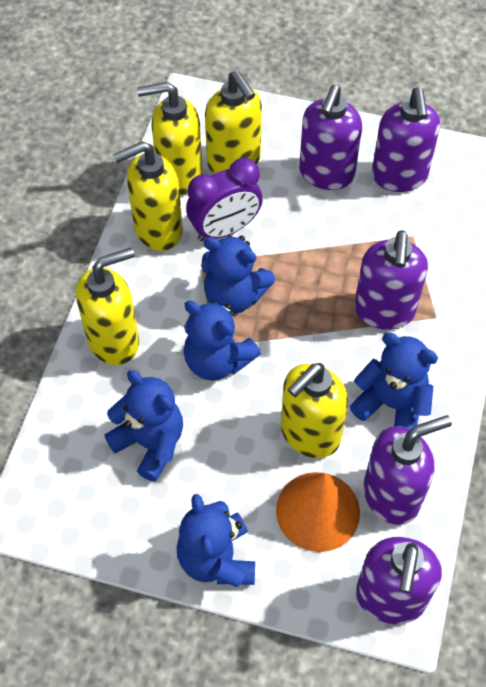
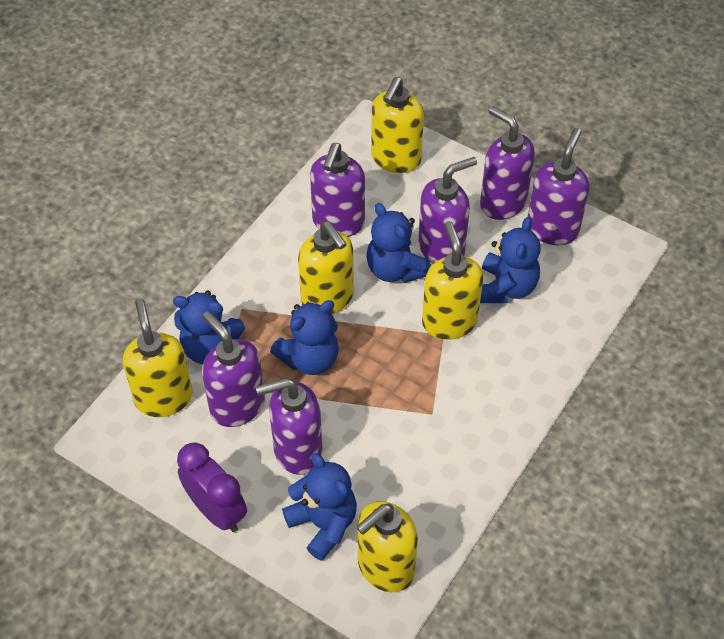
orange cone: [276,472,360,552] = 1 -> none = 0
purple soap dispenser: [299,85,362,190] [354,230,428,330] [356,537,442,624] [363,415,452,525] [372,87,440,192] = 5 -> [202,311,265,427] [256,378,322,475] [310,143,365,237] [418,157,477,264] [480,106,535,220] [528,128,590,245] = 6

